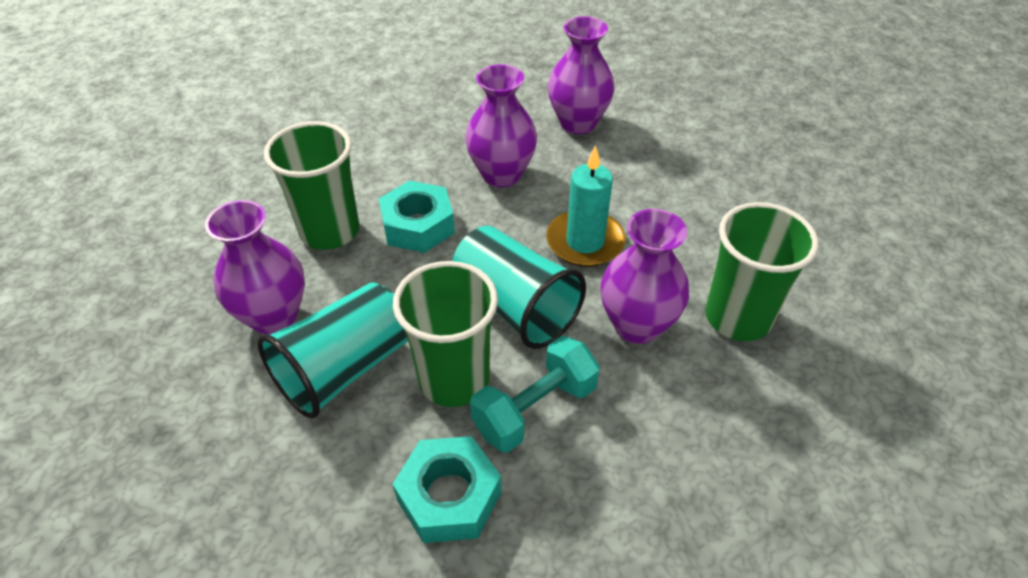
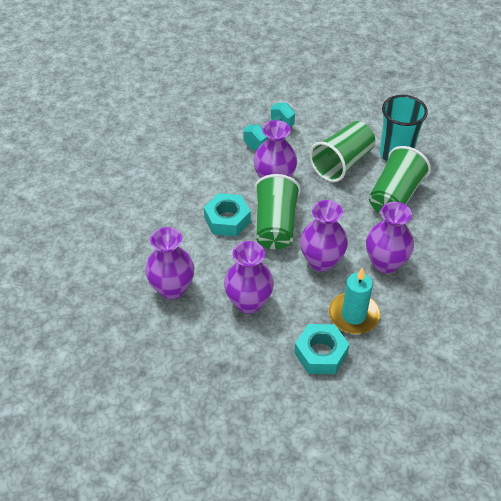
purple vase: [205,200,305,335] [465,64,537,188] [548,16,614,134] [601,209,689,344] = 4 -> [145,227,194,299] [224,241,274,314] [254,120,297,178] [300,200,348,272] [366,202,414,274] = 5
turquoise cup: [257,282,408,418] [452,226,586,349] = 2 -> [380,95,428,161] = 1

